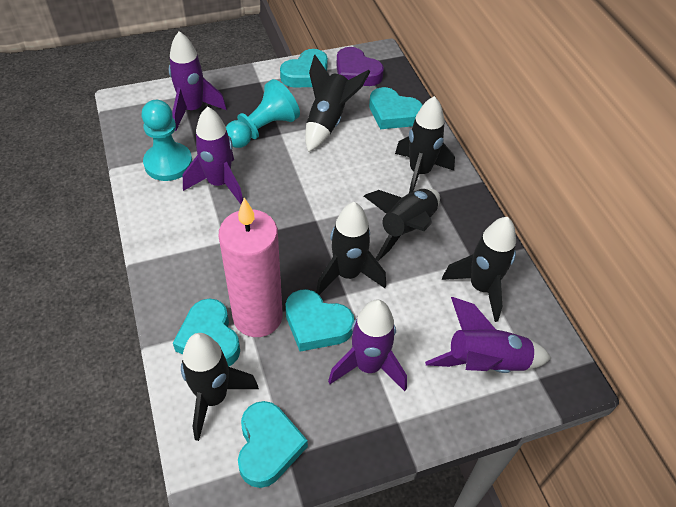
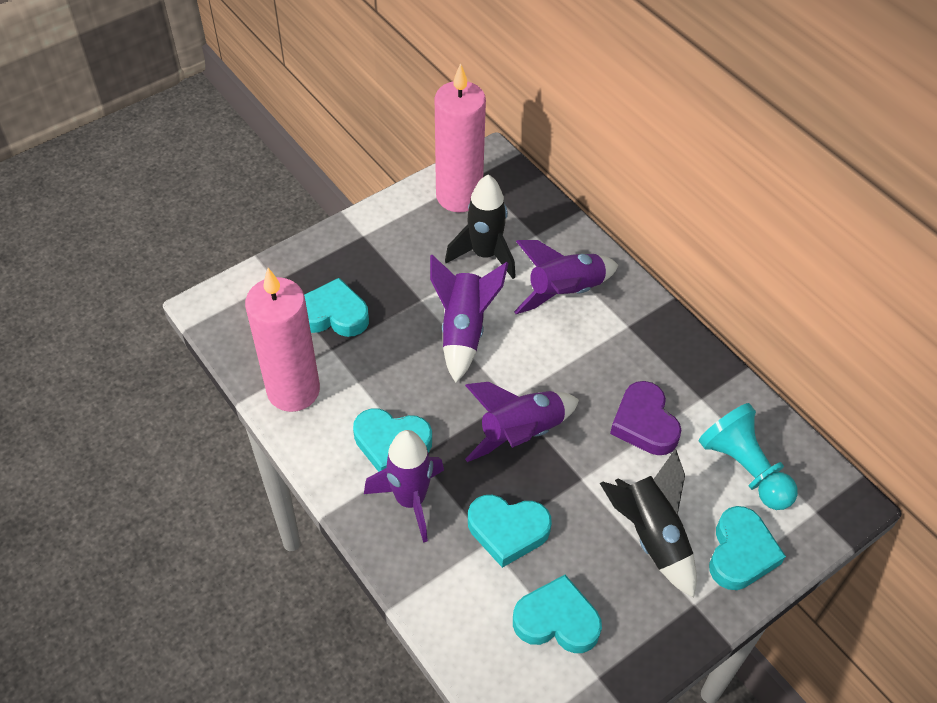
black rocket: [181,333,259,441] [305,55,370,152] [316,202,386,295] [364,189,440,261] [395,96,455,193] [442,217,516,322] = 6 -> [445,174,516,279] [600,449,697,598] = 2
pink candle: [219,198,283,337] = 1 -> [245,268,320,412] [435,63,486,212] = 2
turquoise pawn: [142,100,192,181] [226,79,300,148] = 2 -> [698,403,798,510] = 1

